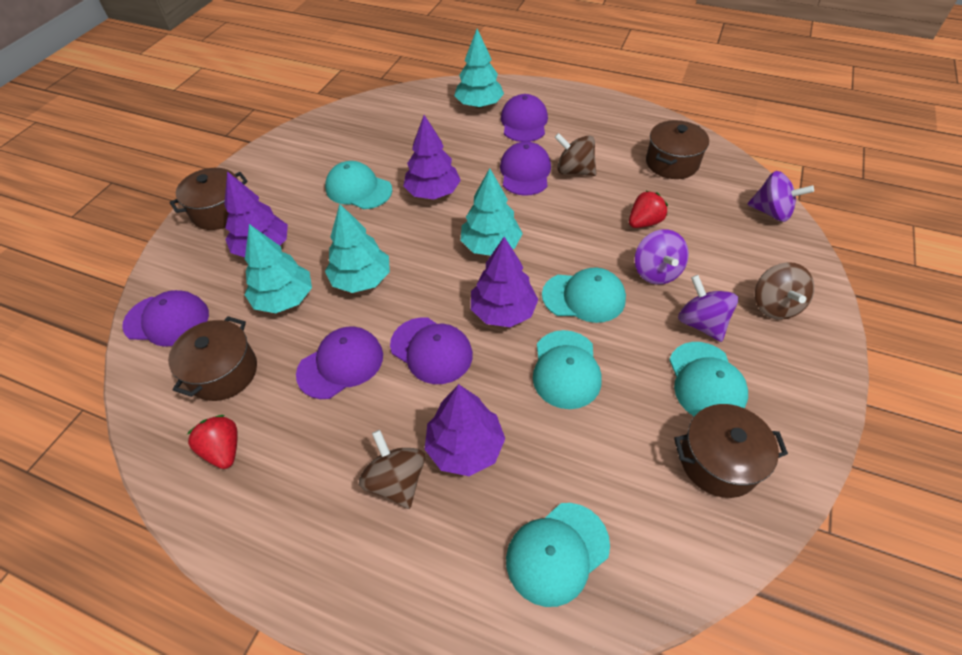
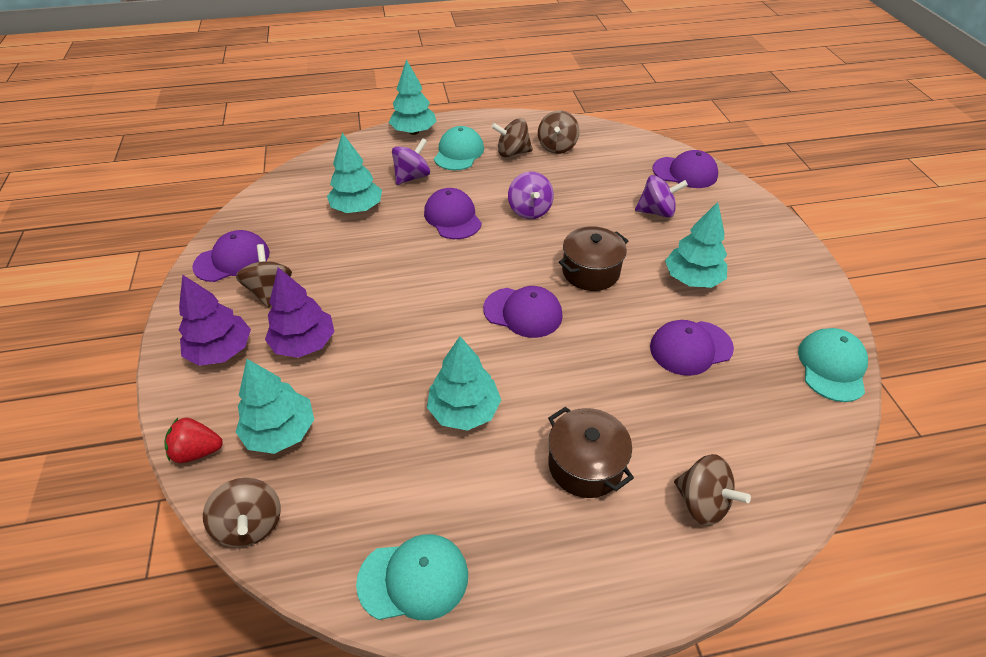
brown pot: [168,316,257,401] [170,168,248,230] [646,120,709,179] [674,404,788,498] = 4 -> [548,407,634,498] [559,226,628,291] = 2
brown spinning top: [359,430,425,509] [554,133,596,176] [755,262,814,320] = 3 -> [203,478,281,548] [236,244,292,308] [492,118,533,157] [538,110,580,154] [674,454,751,526] = 5
purple tree: [224,171,288,257] [403,115,461,199] [425,384,505,476] [471,237,538,327] = 4 -> [179,275,251,366] [265,267,335,358] = 2
red strawberry: [187,415,238,469] [629,190,668,228] = 2 -> [164,418,223,463] = 1
turquoise cap: [325,161,392,209] [506,503,610,607] [533,330,602,409] [542,267,626,323] [669,342,748,416] = 5 -> [356,534,468,620] [434,126,484,170] [798,328,868,402] = 3
turquoise tree: [245,224,312,313] [325,204,390,293] [454,29,504,108] [460,168,523,256] = 4 -> [236,359,314,454] [327,133,382,213] [389,59,437,135] [427,336,501,431] [665,202,727,288] = 5

